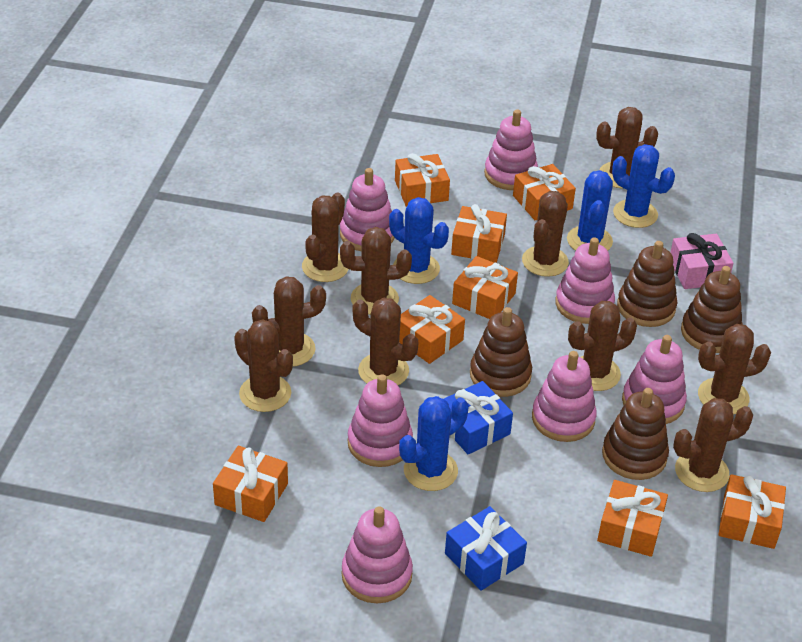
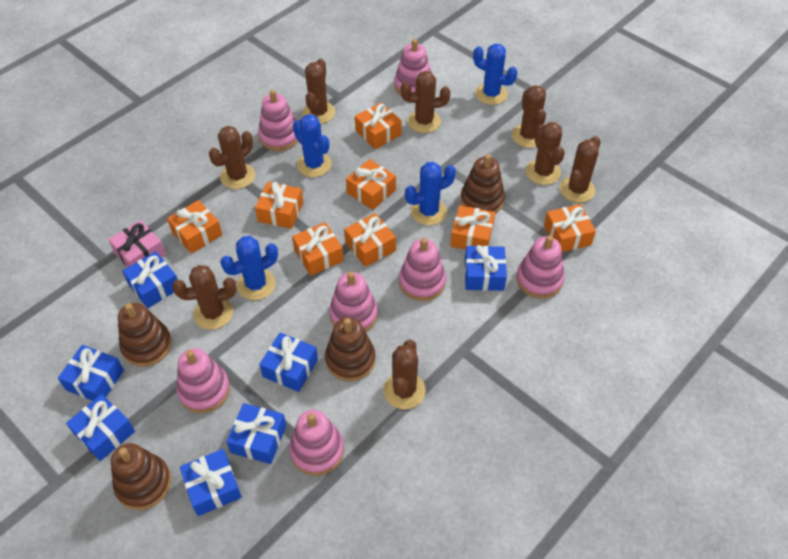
blue gift: [444,381,513,454] [445,506,527,591] = 2 -> [58,345,124,401] [66,394,135,461] [122,251,178,308] [180,449,242,516] [226,403,287,464] [259,332,318,392] [465,245,507,291] = 7
brown cactus: [234,319,293,412] [252,276,326,367] [302,193,348,282] [340,227,412,315] [353,298,418,385] [522,191,569,277] [568,301,637,391] [596,107,658,189] [673,398,753,492] [698,324,771,415] = 10 -> [172,265,237,330] [209,126,255,189] [302,59,335,124] [383,340,426,409] [401,71,450,133] [512,85,546,148] [526,122,565,185] [560,136,601,203] = 8

